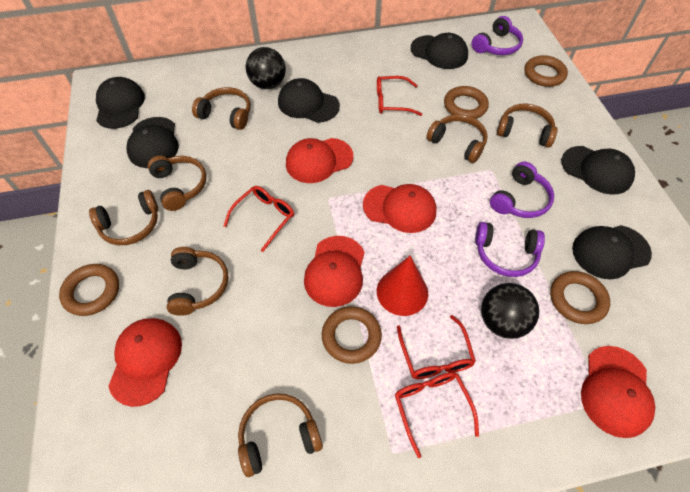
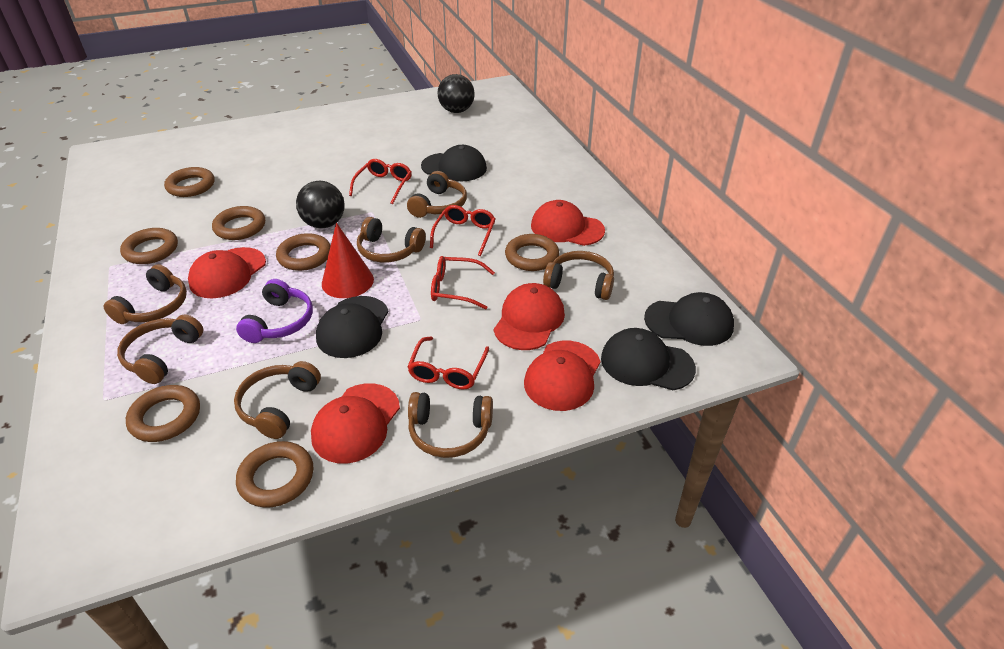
black cap: [96,77,145,129] [126,117,179,168] [278,78,340,123] [411,33,468,69] [561,146,635,195] [572,225,652,279] = 6 -> [316,296,389,358] [421,145,487,181] [601,328,696,390] [644,292,734,346] = 4
brown ring: [59,264,119,316] [322,306,382,364] [444,86,489,119] [524,55,568,87] [550,271,610,324] = 5 -> [120,228,178,264] [126,385,200,442] [164,167,215,197] [212,206,265,240] [236,441,313,508] [276,233,331,271] [505,234,559,271] = 7
purple headphones: [472,16,523,55] [475,222,545,277] [490,162,554,218] = 3 -> [236,279,313,343] = 1

